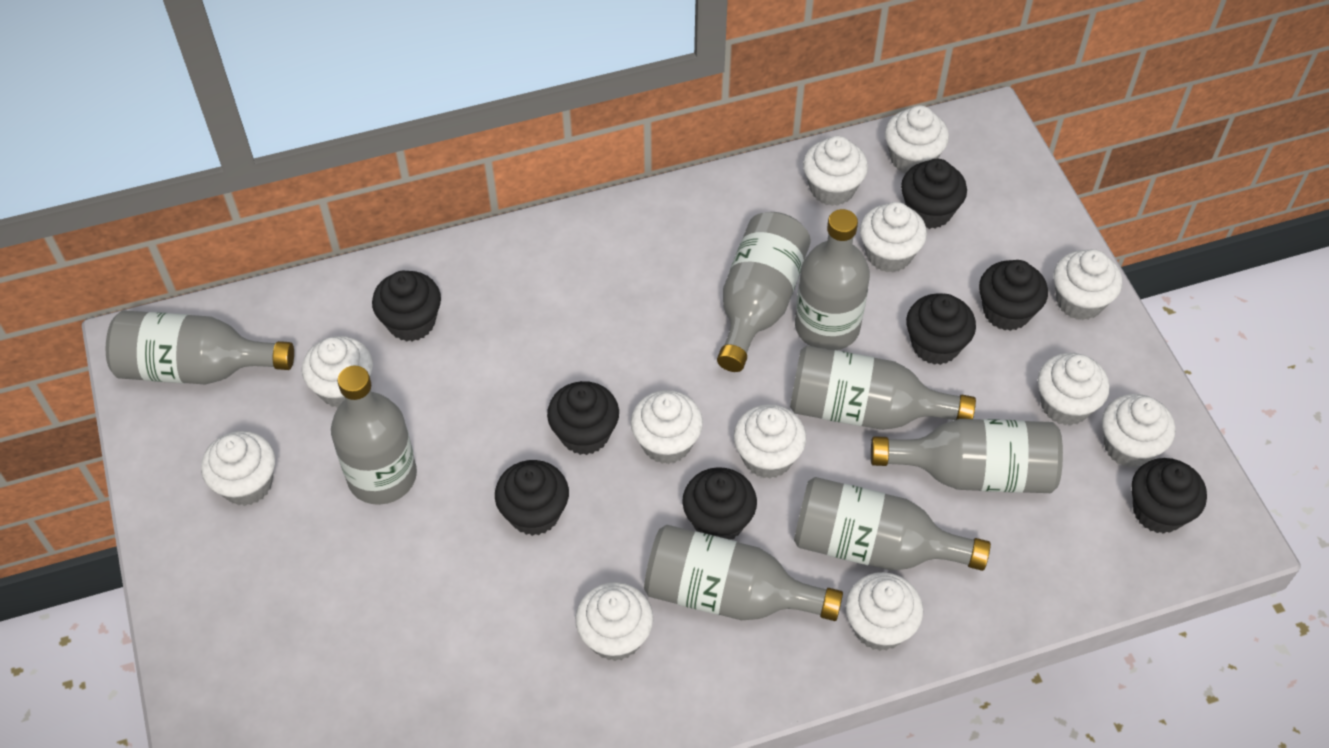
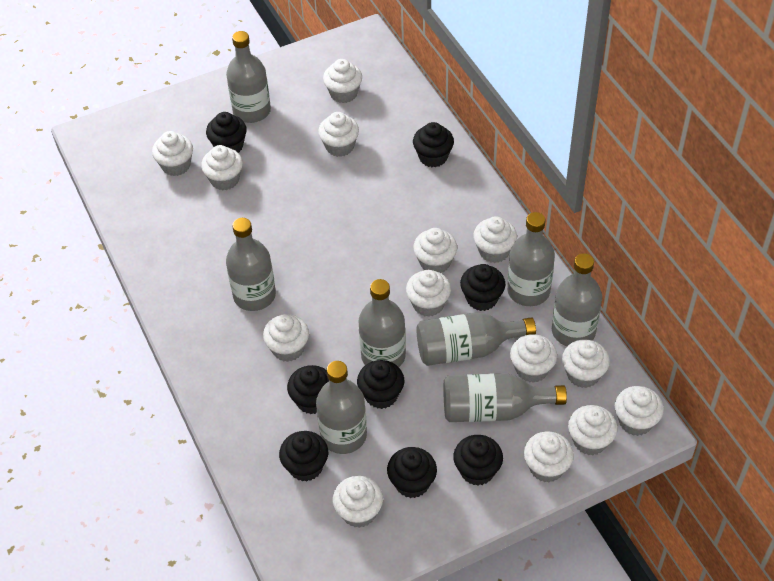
white cupcake: [201,431,275,506] [302,336,373,408] [575,582,653,661] [631,390,703,464] [734,404,806,479] [803,136,868,206] [845,572,923,651] [860,202,927,272] [885,105,949,173] [1038,353,1110,425] [1054,249,1122,320] [1102,394,1175,468] = 12 -> [152,131,193,176] [201,145,243,190] [263,314,309,362] [318,112,359,157] [323,59,362,103] [333,476,383,528] [406,270,451,317] [413,228,457,273] [473,216,517,263] [510,334,557,383] [524,431,574,482] [562,340,610,388] [568,405,618,455] [615,386,664,436] = 14

